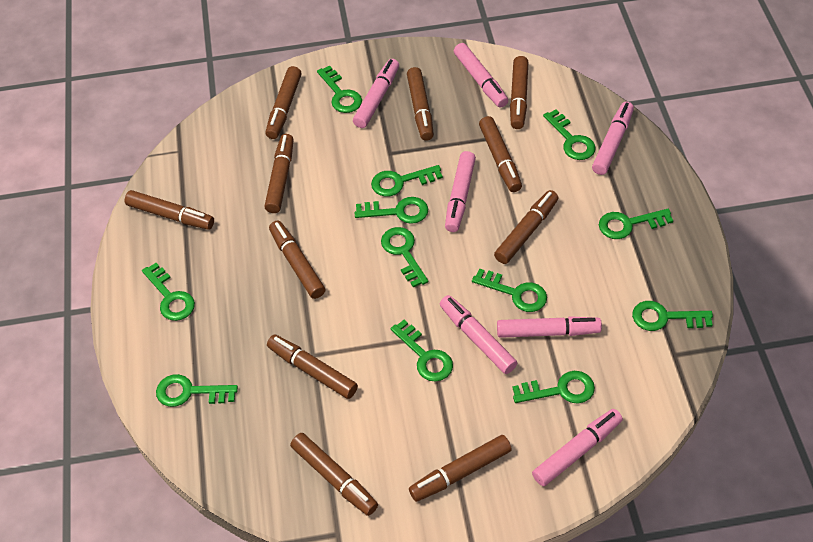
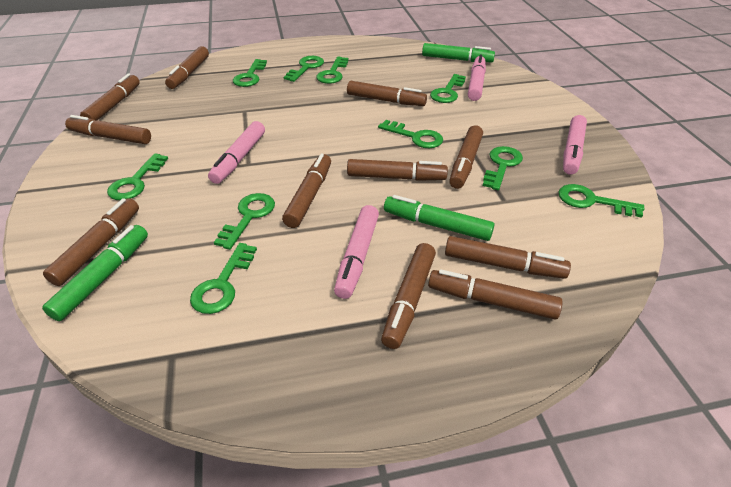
green key: [142,263,195,321] [156,374,238,407] [317,66,362,113] [355,197,428,224] [371,165,443,197] [381,227,429,287] [390,320,453,382] [472,269,547,312] [512,371,595,403] [543,109,595,160] [599,209,673,239] [632,301,713,331] = 12 -> [107,153,168,200] [190,243,257,314] [214,193,275,250] [233,59,267,87] [284,56,324,82] [316,57,348,84] [378,120,443,148] [430,74,466,103] [483,146,523,190] [558,184,644,218] = 10
green marker: none = 0 -> [42,225,148,321] [384,195,495,241] [422,43,495,62] = 3
pink marker: [353,59,399,128] [440,295,517,374] [445,151,476,232] [454,43,508,108] [497,316,602,338] [532,409,623,486] [592,102,634,175] = 7 -> [208,121,265,184] [334,205,379,299] [468,54,486,101] [563,115,587,175] = 4

